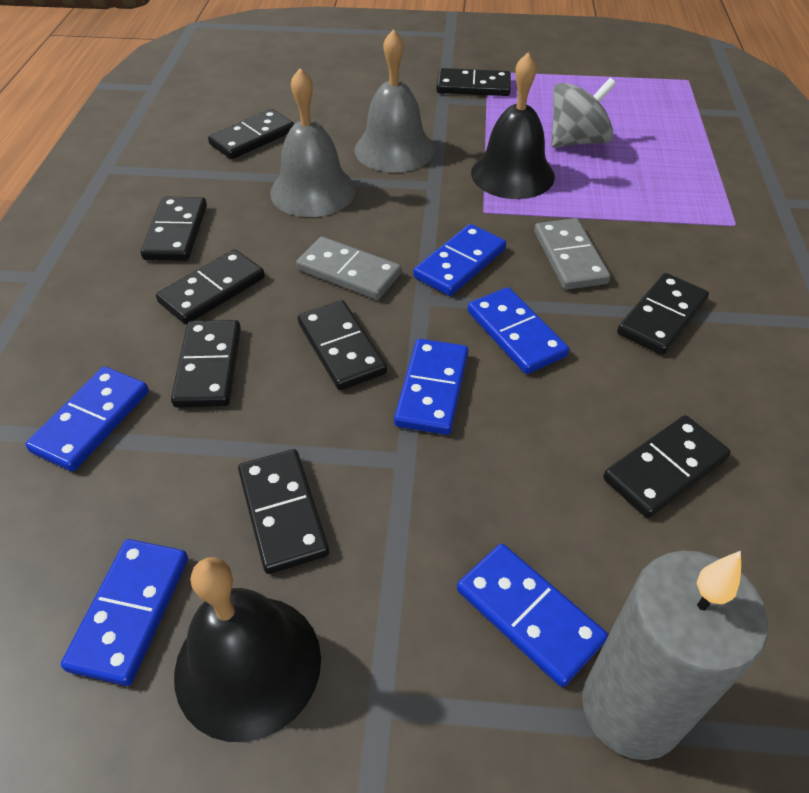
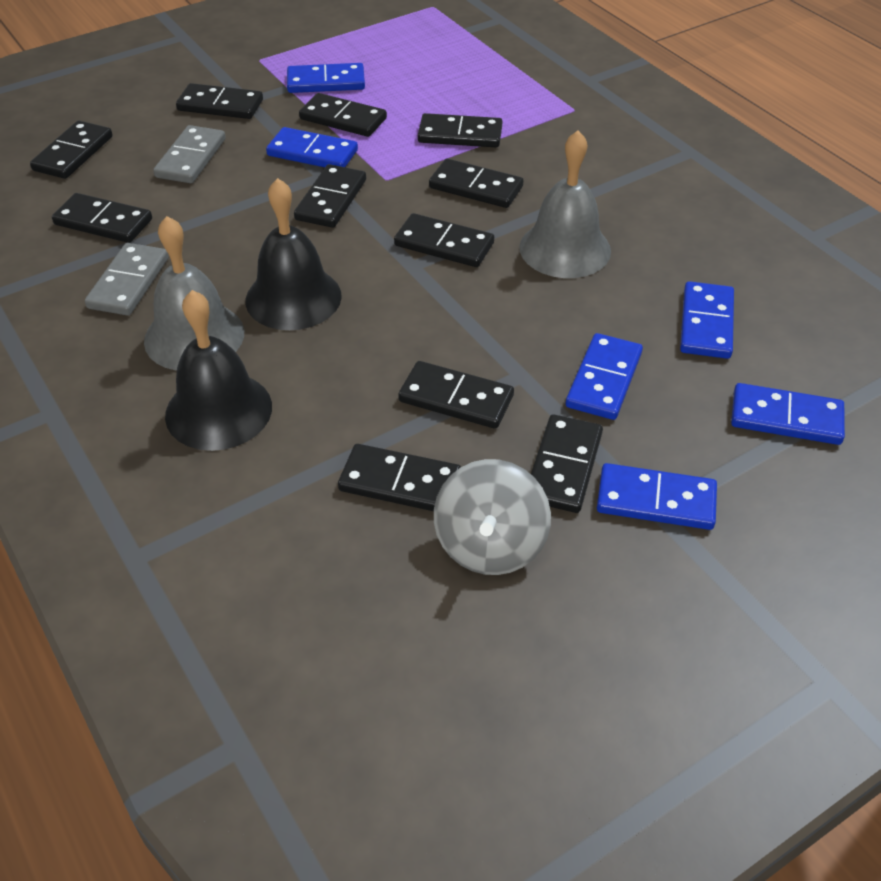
black domino: [141,197,207,261] [156,249,265,325] [171,320,241,408] [208,109,294,159] [238,449,329,574] [298,300,387,390] [436,68,511,96] [603,415,731,518] [617,273,709,355] = 9 -> [30,121,113,179] [52,193,152,243] [176,83,263,119] [294,164,366,228] [299,93,387,137] [338,444,461,511] [394,213,494,267] [398,361,514,429] [418,113,502,147] [429,159,524,208] [531,414,603,513] = 11
grey candle: [582,551,768,760] = 1 -> none = 0

